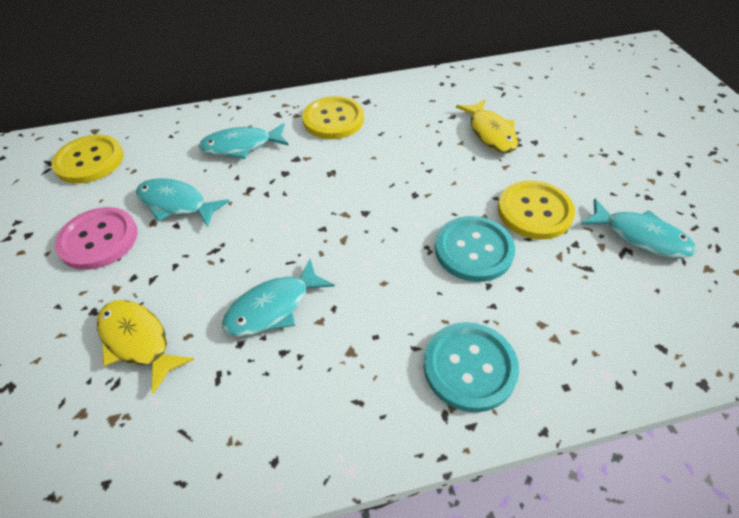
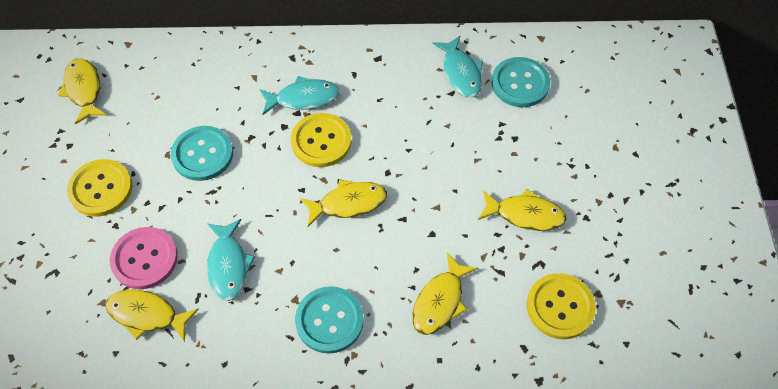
turquoise button: [424,322,519,412] [435,216,515,282] = 2 -> [171,126,233,181] [295,286,364,354] [491,57,550,107] = 3
turquoise fish: [136,178,230,228] [198,123,289,159] [222,259,335,337] [581,198,696,259] = 4 -> [207,219,255,301] [259,76,340,115] [432,35,483,98] = 3
yellow fish: [97,300,195,394] [456,99,518,153] = 2 -> [58,58,106,125] [105,290,199,342] [300,179,387,227] [412,253,478,335] [478,188,567,231] = 5

